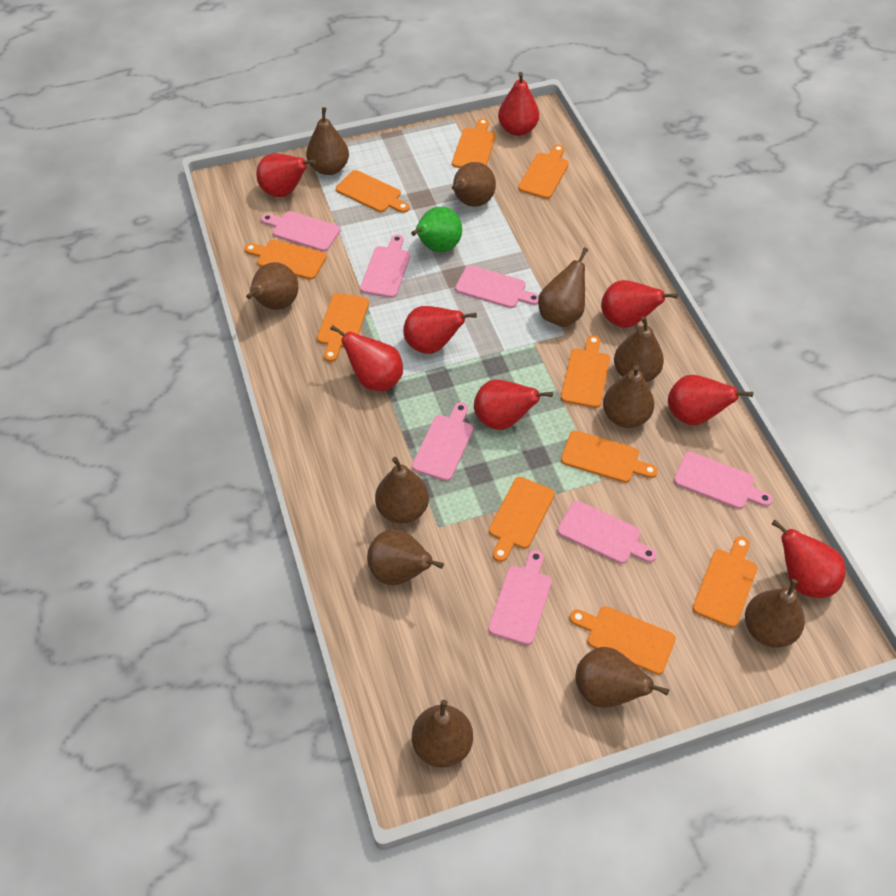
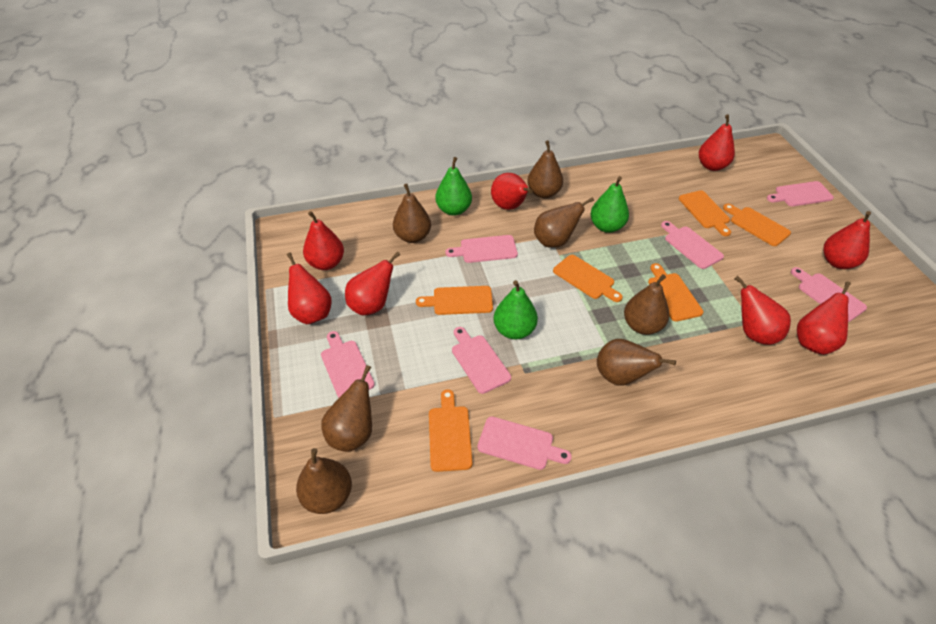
brown pear: [246,262,299,310] [306,107,349,175] [367,529,444,585] [375,457,429,524] [412,700,473,768] [452,162,496,207] [538,247,588,327] [576,647,669,708] [603,365,654,428] [614,316,664,382] [745,579,805,648] = 11 -> [296,448,352,514] [321,365,372,452] [393,184,431,243] [527,141,563,198] [534,197,594,248] [597,339,676,386] [624,274,669,335] = 7
green pear: [411,207,462,252] = 1 -> [436,157,472,216] [494,280,538,339] [590,176,629,233] = 3
orange cutting board: [244,239,327,280] [317,293,369,362] [336,170,409,213] [452,118,496,168] [489,477,555,562] [518,145,569,199] [561,335,610,408] [561,430,658,483] [570,606,676,674] [693,536,757,628] = 10 -> [416,286,493,315] [429,389,472,472] [553,255,623,302] [648,263,704,322] [679,190,731,236] [723,204,791,246] = 6

